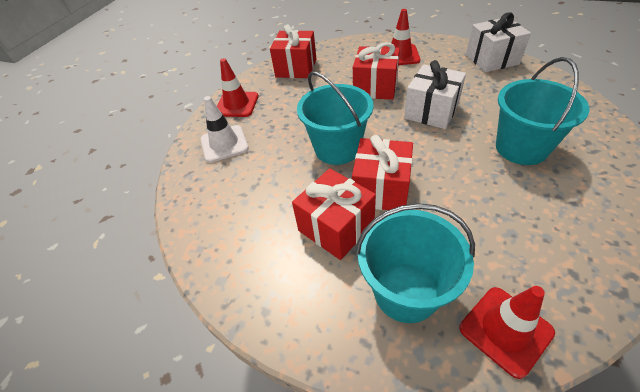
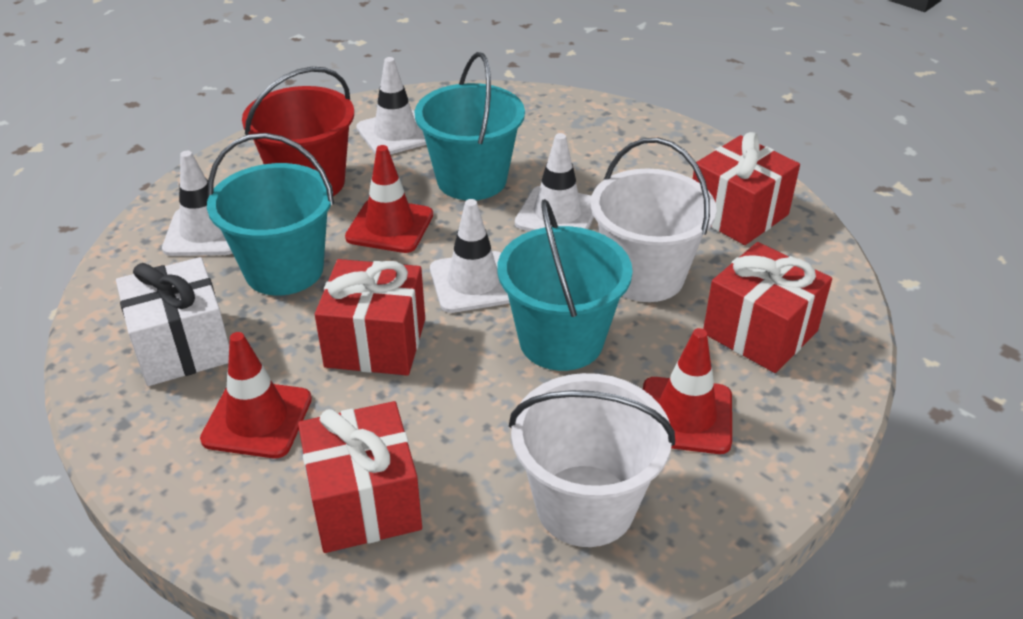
red bucket: none = 0 -> [242,67,354,196] = 1
white bucket: none = 0 -> [509,373,675,547] [591,138,717,302] = 2
white gift: [404,60,466,129] [466,12,531,72] = 2 -> [116,257,229,386] = 1
white traffic cone: [201,96,249,163] = 1 -> [162,151,232,256] [356,57,427,155] [430,199,510,313] [515,133,594,231] = 4

